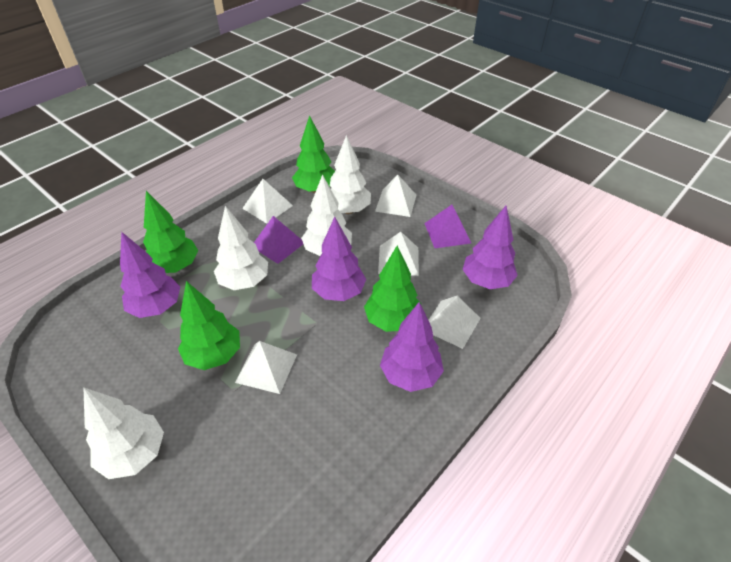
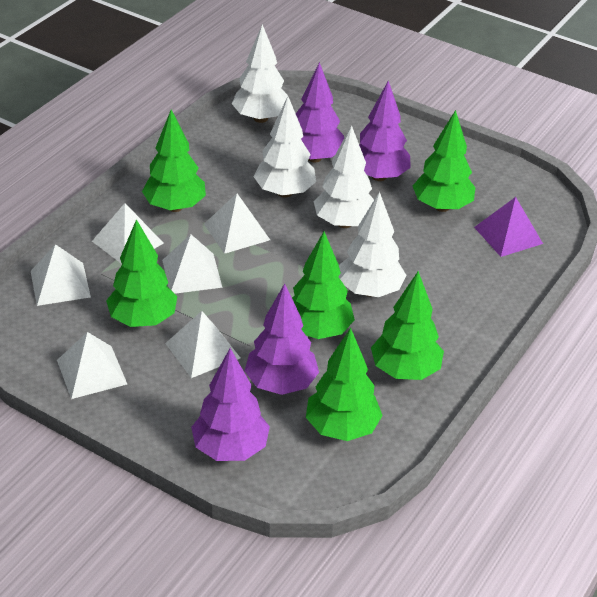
green tree: [143,191,198,273] [178,281,240,370] [292,115,335,193] [364,246,421,332] = 4 -> [106,219,177,327] [142,110,206,212] [292,232,355,339] [306,328,383,441] [371,271,444,380] [413,110,475,212] = 6
purple pyramid: [254,216,303,264] [424,205,471,248] = 2 -> [474,197,543,257] = 1
white pyramid: [235,341,297,394] [242,179,293,224] [375,175,416,217] [378,232,419,276] [428,296,481,349] = 5 -> [31,244,91,306] [57,332,127,399] [92,203,164,264] [162,234,223,294] [165,311,240,378] [204,193,270,254] = 6

